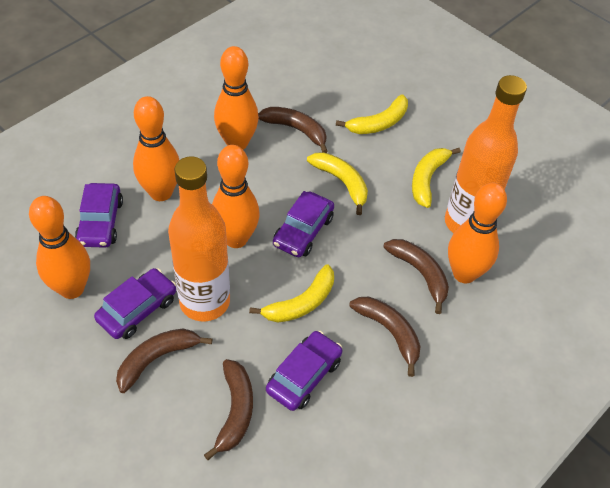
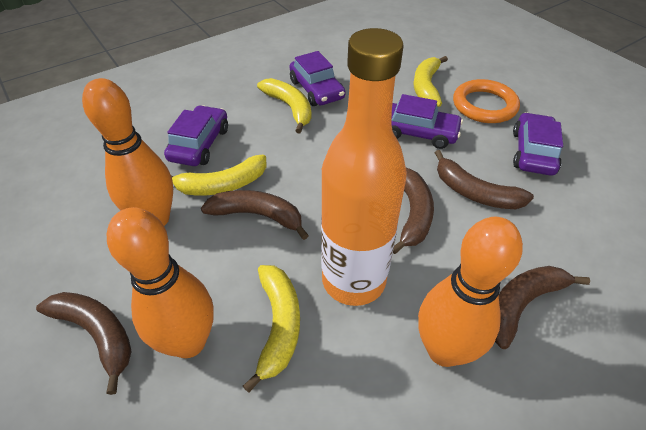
orange bottle: [168,157,230,321] [445,75,527,233] = 2 -> [321,28,407,306] = 1
orange bowling pin: [29,196,90,299] [133,96,179,201] [212,145,260,248] [214,46,259,150] [448,183,507,283] = 5 -> [82,78,173,226] [107,207,214,358] [418,217,523,367] = 3
orange ring: none = 0 -> [453,79,520,123] = 1

